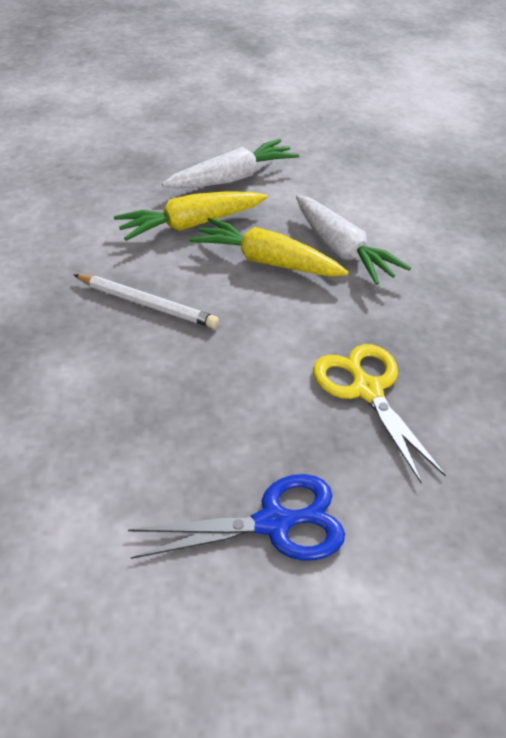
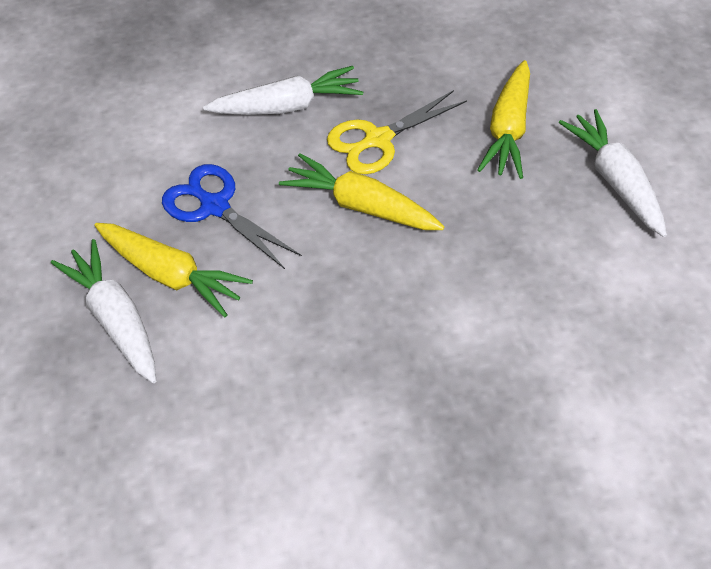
white carrot: [162,139,299,188] [296,195,411,285] = 2 -> [51,239,156,383] [203,66,363,115] [559,109,667,237] = 3
white pencil: [74,274,219,328] = 1 -> none = 0
yellow carrot: [114,192,268,241] [189,218,349,277] = 2 -> [95,223,253,317] [279,153,444,230] [477,60,530,179] = 3

